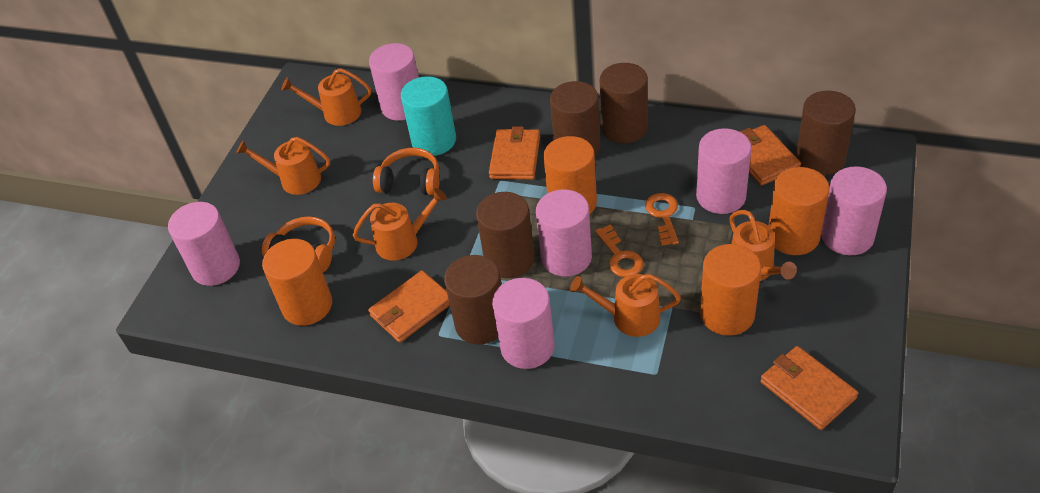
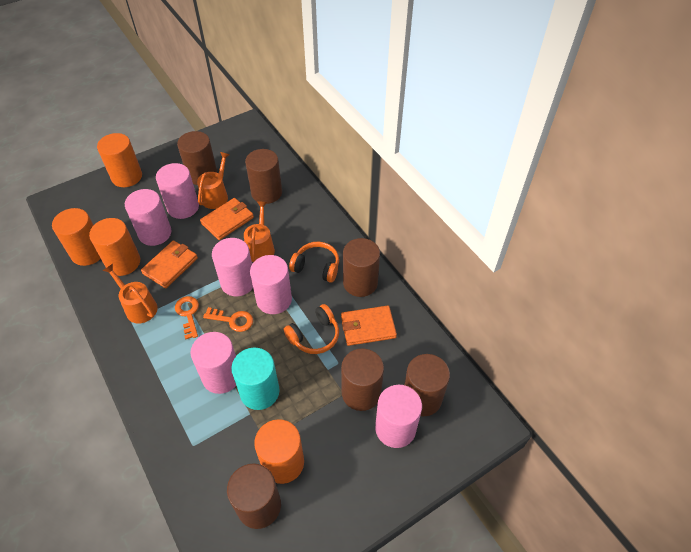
brown cylinder: [444,255,502,344] [476,192,535,278] [550,81,601,155] [600,63,648,143] [796,91,856,175] = 5 -> [177,131,217,185] [227,463,281,529] [245,149,282,204] [341,348,384,411] [343,238,380,297] [404,354,450,416] = 6
orange wallet: [368,270,450,343] [489,126,540,180] [740,125,801,185] [760,346,858,430] = 4 -> [141,240,198,288] [200,198,254,240] [341,305,397,346] = 3
orange watering can: [236,137,330,195] [281,68,371,126] [353,188,447,261] [570,274,681,337] [729,210,797,281] = 5 -> [103,264,158,323] [197,152,230,209] [244,201,275,262] = 3

